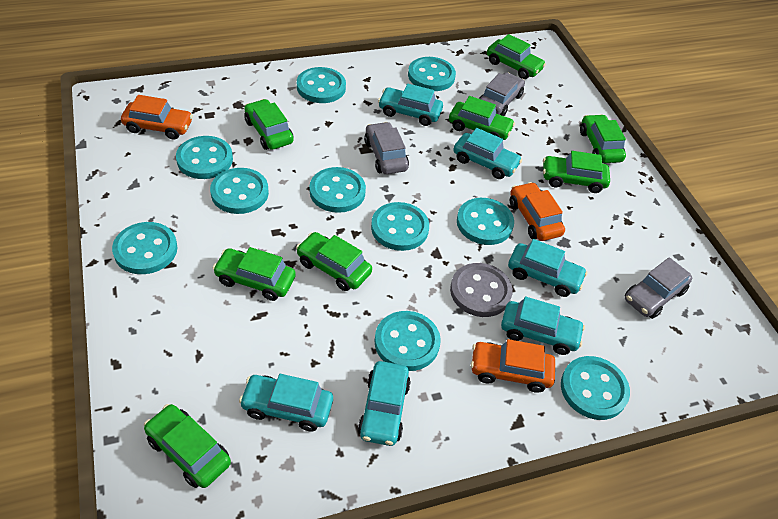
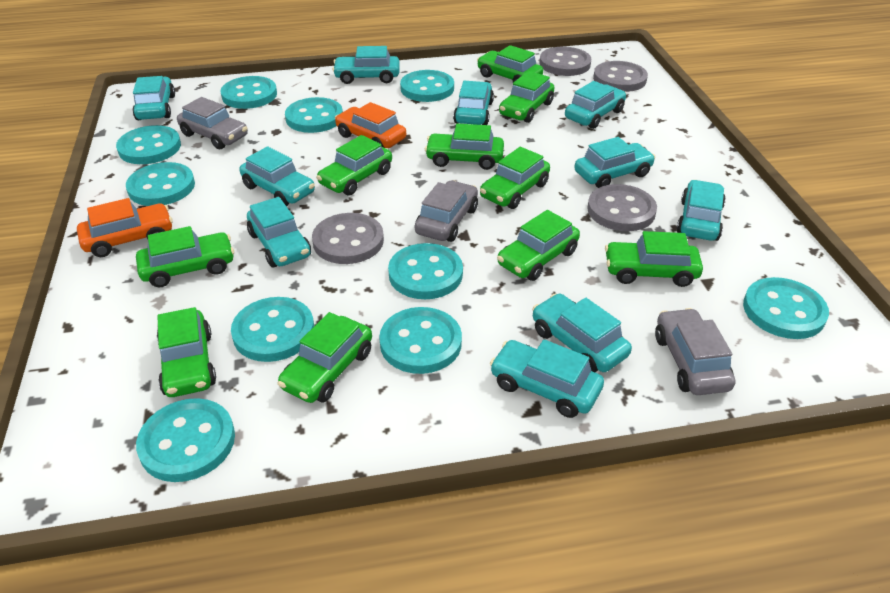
green car: [144,404,231,488] [213,247,296,301] [244,99,294,150] [296,232,372,291] [449,96,515,140] [487,34,546,79] [543,151,610,193] [580,114,626,163] = 8 -> [136,226,234,287] [157,307,216,397] [277,312,372,403] [316,135,392,196] [425,124,504,170] [477,45,543,82] [480,147,550,209] [497,210,580,281] [499,71,554,123] [605,231,703,287] = 10
grey button: [450,263,513,317] = 1 -> [312,213,384,264] [539,47,591,76] [587,184,657,231] [593,61,648,92] = 4
orange car: [121,95,193,140] [471,339,555,393] [510,182,565,241] = 3 -> [77,198,173,257] [335,102,406,148] = 2
turquoise car: [239,374,333,432] [358,361,411,446] [378,84,443,126] [453,128,522,179] [501,297,585,355] [508,239,587,297] = 6 -> [133,76,175,120] [239,146,315,206] [247,197,311,267] [332,46,400,84] [453,81,494,125] [490,339,604,418] [532,293,632,372] [565,81,626,129] [574,137,656,188] [676,180,726,241] = 10

